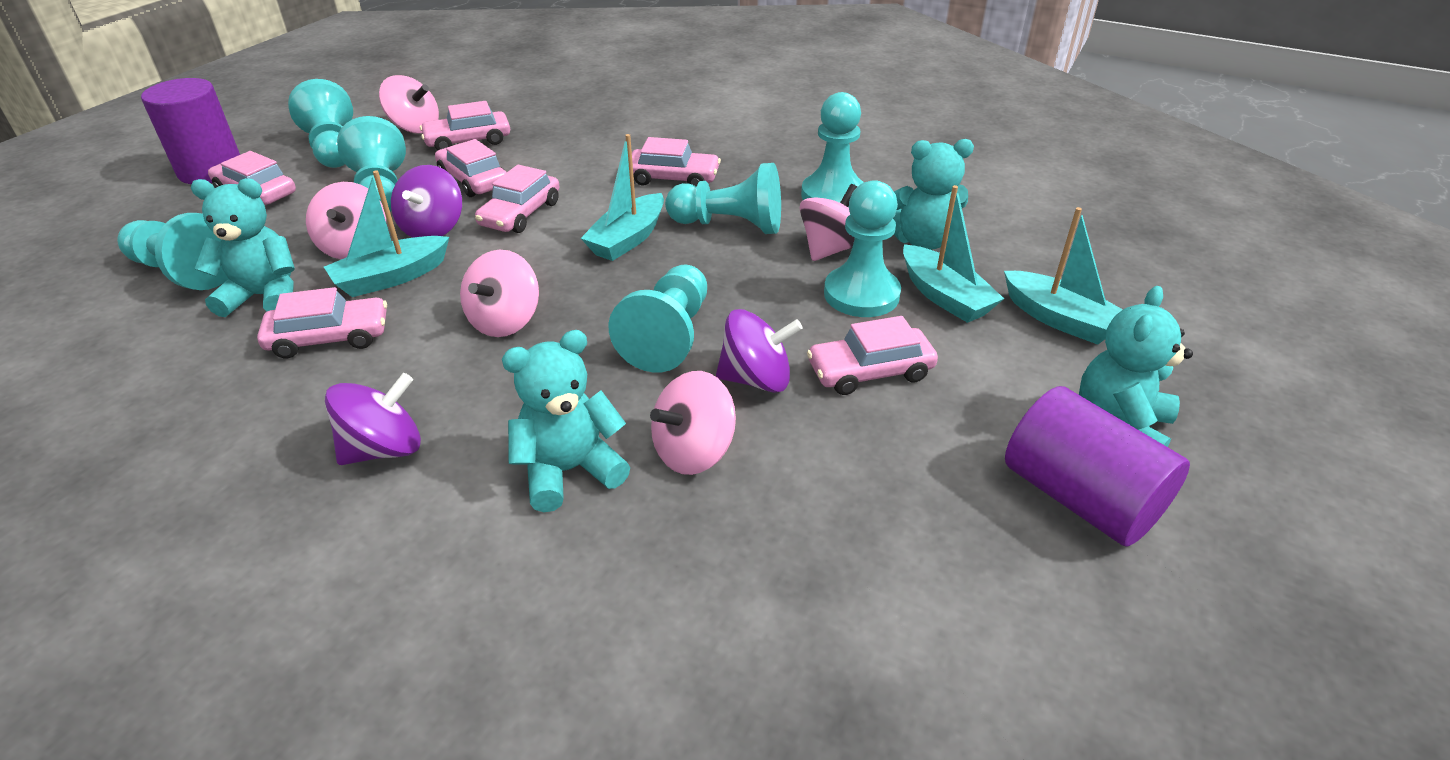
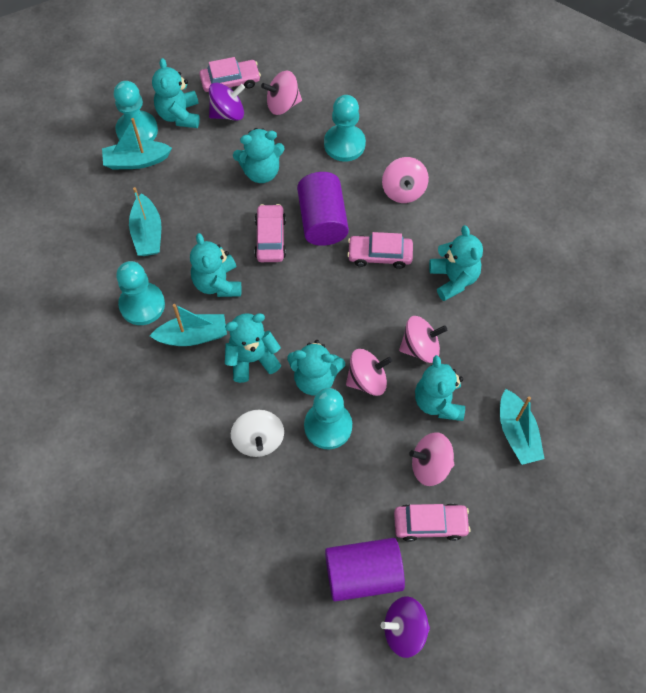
pink car: [208,151,296,205] [257,287,387,358] [420,101,510,150] [435,139,507,197] [475,165,560,233] [632,137,721,187] [807,316,938,395] = 7 -> [199,57,261,92] [254,204,286,262] [347,232,413,269] [394,503,471,542] = 4
purple spinning top: [325,373,421,465] [391,165,462,238] [716,309,803,393] = 3 -> [209,82,245,121] [381,596,430,658] = 2
turquoise pawn: [117,213,228,290] [288,79,353,168] [337,116,406,212] [608,264,707,373] [665,163,781,234] [801,92,864,208] [824,180,901,317] = 7 -> [114,81,158,141] [116,261,165,325] [304,388,352,449] [324,95,366,162] = 4
turquoise teddy bear: [190,178,295,317] [502,330,630,512] [893,139,974,250] [1079,286,1193,447] = 4 -> [152,58,200,128] [190,233,241,297] [225,313,281,383] [233,128,285,183] [287,340,345,395] [415,355,465,421] [429,225,483,301] = 7
white spinning top: none = 0 -> [231,410,284,457] = 1

